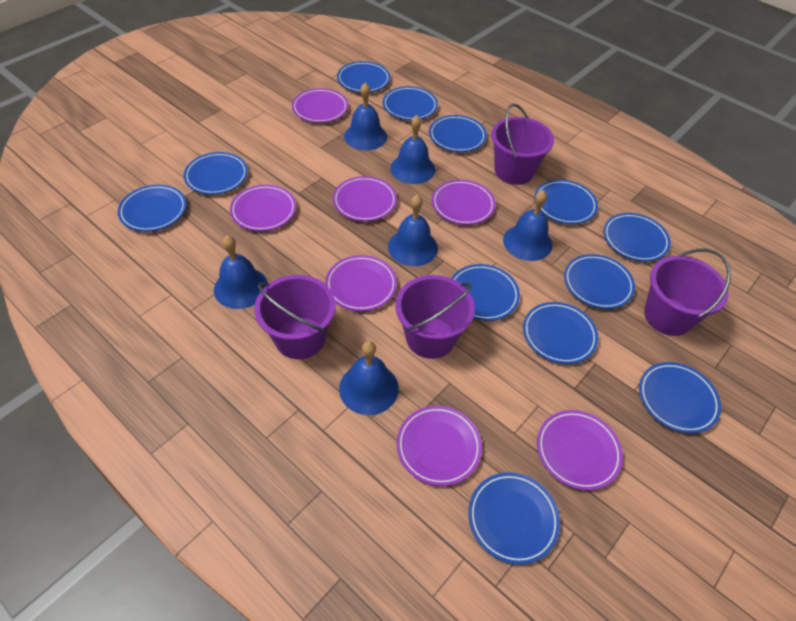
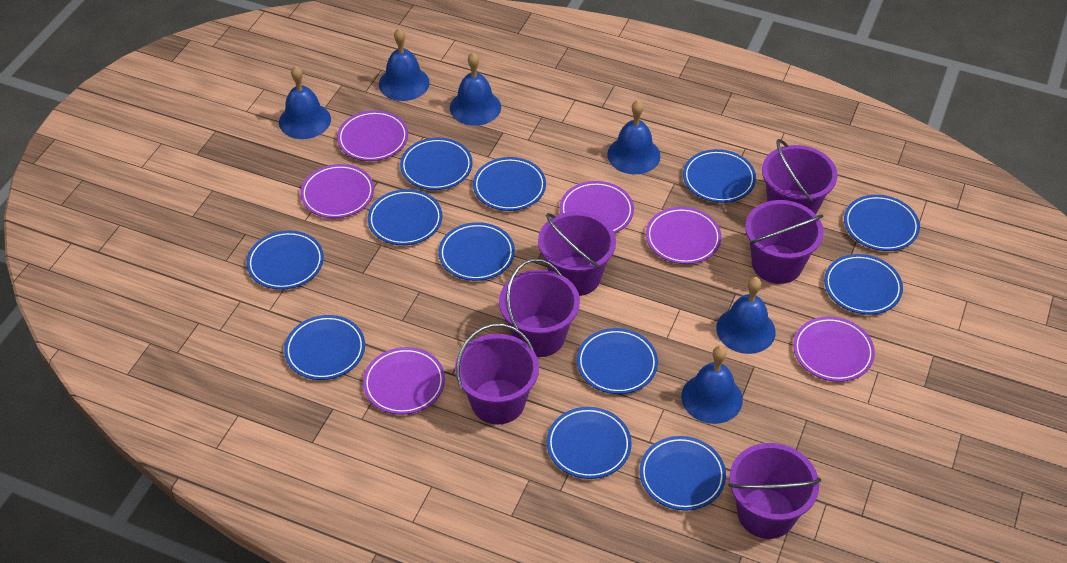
purple bucket: [254,275,336,359] [395,275,475,359] [491,103,554,185] [644,249,731,336] = 4 -> [455,323,539,424] [499,259,580,357] [538,212,616,296] [728,443,821,539] [745,200,824,284] [762,139,838,214] = 6
purple plate: [230,185,296,231] [292,88,348,123] [325,255,397,311] [333,176,397,221] [397,406,482,486] [432,180,496,225] [537,410,623,490] = 7 -> [300,164,374,218] [337,110,408,161] [363,347,445,415] [560,181,634,233] [646,207,722,264] [793,316,875,382] = 6

